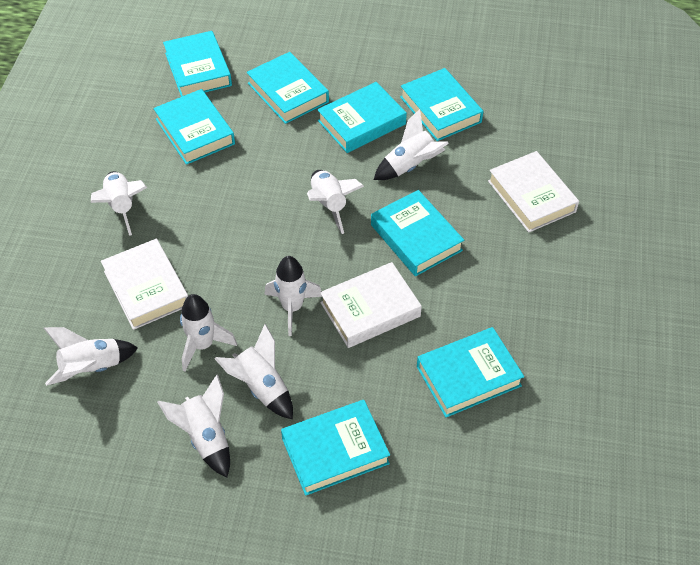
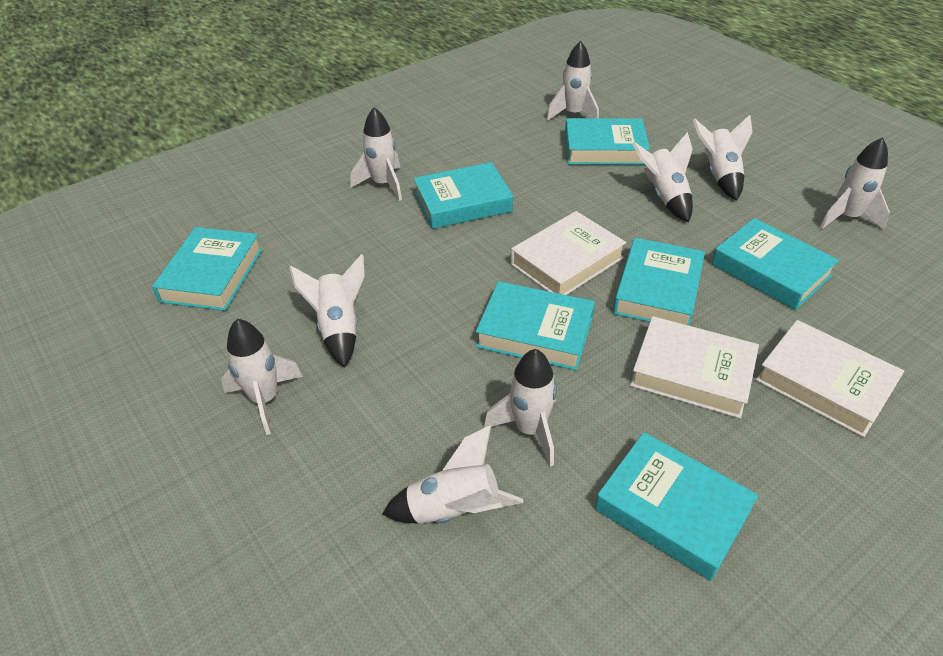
turquoise book: [153,89,235,165] [163,31,232,97] [246,52,329,124] [281,400,390,496] [317,82,407,153] [371,190,464,276] [400,68,483,141] [417,327,524,417] = 8 -> [152,227,262,311] [413,162,513,229] [476,281,595,370] [565,118,650,165] [595,432,759,581] [613,238,705,326] [712,218,839,310] = 7
white rocket: [44,327,138,386] [91,171,147,236] [157,374,230,477] [180,294,237,371] [214,324,293,419] [265,256,322,336] [307,170,364,234] [374,109,449,180] = 8 -> [221,319,303,435] [289,254,365,368] [351,107,402,201] [382,425,524,524] [484,349,557,466] [546,41,599,121] [632,132,693,222] [693,115,752,201] [820,137,890,230] = 9

